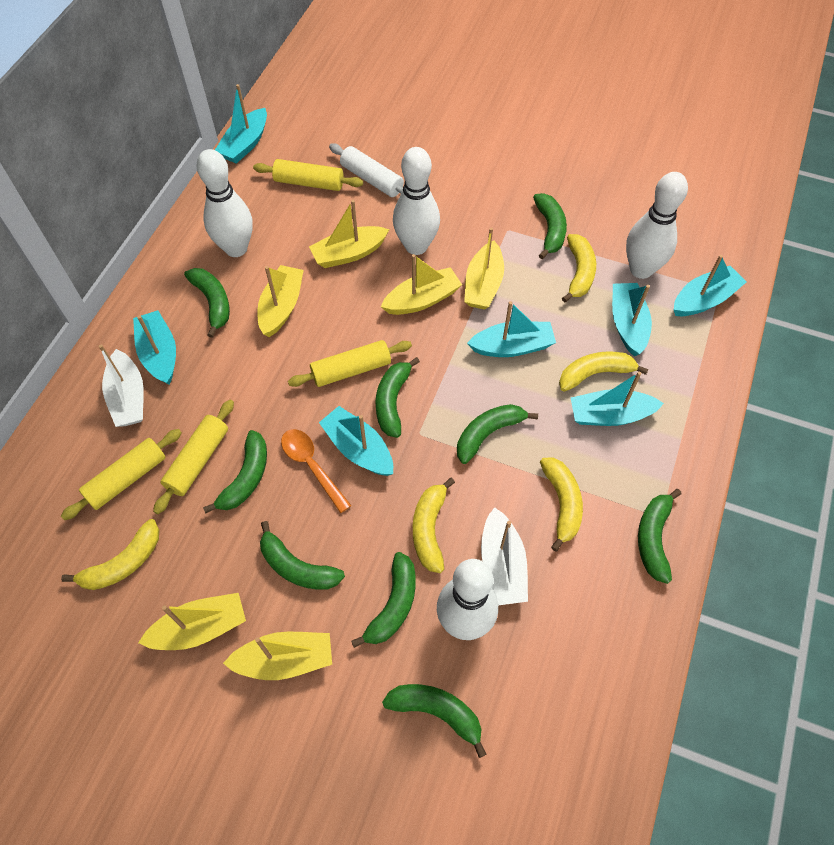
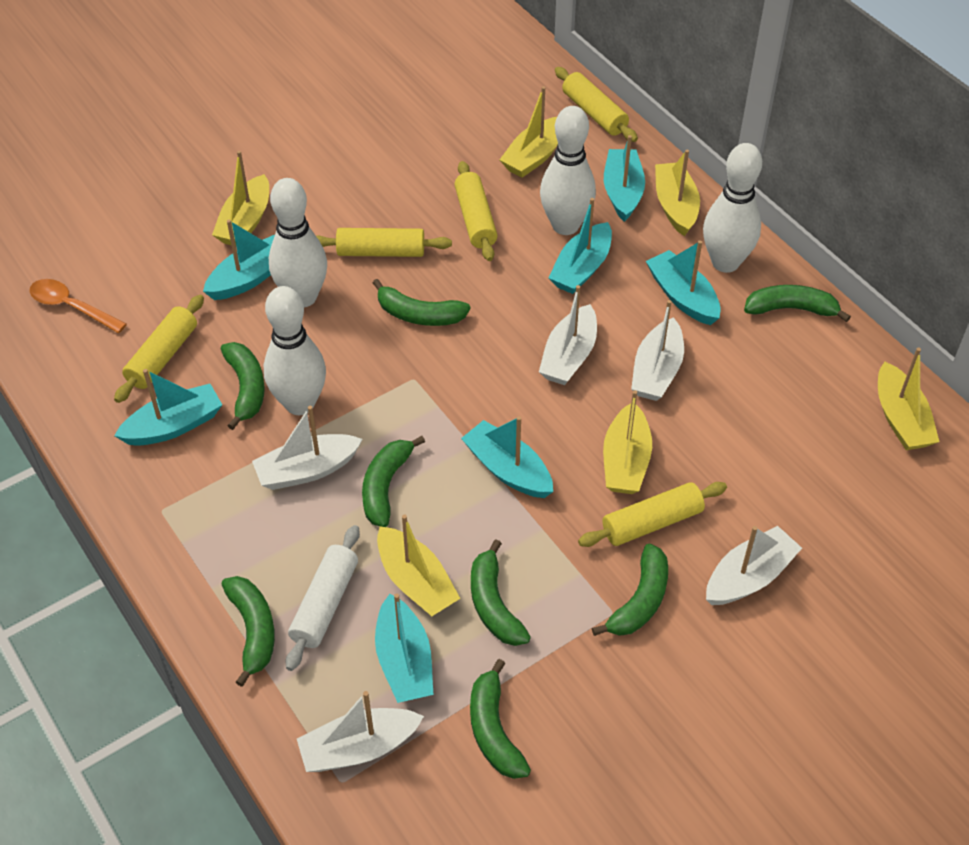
green banana: [184,268,230,338] [203,430,267,513] [260,521,345,590] [351,552,415,648] [376,357,420,438] [382,684,486,758] [457,404,538,464] [533,193,567,259] [638,489,681,584] = 9 -> [221,342,265,430] [221,576,275,687] [362,436,425,527] [373,279,470,326] [470,659,531,779] [471,540,531,646] [592,544,668,636] [744,285,851,322] = 8
white boat: [99,344,144,427] [481,507,528,605] = 2 -> [252,406,363,490] [297,691,424,772] [539,285,597,385] [631,300,684,401] [706,526,802,605] = 5
yellow banana: [61,519,159,590] [413,478,455,573] [540,458,583,551] [559,351,649,392] [562,234,596,302] = 5 -> none = 0
yellow rolling pin: [61,429,182,520] [153,400,234,514] [253,159,363,191] [288,340,412,387] = 4 -> [114,295,204,403] [316,228,452,257] [454,161,497,261] [555,67,638,142] [578,482,727,547] = 5

